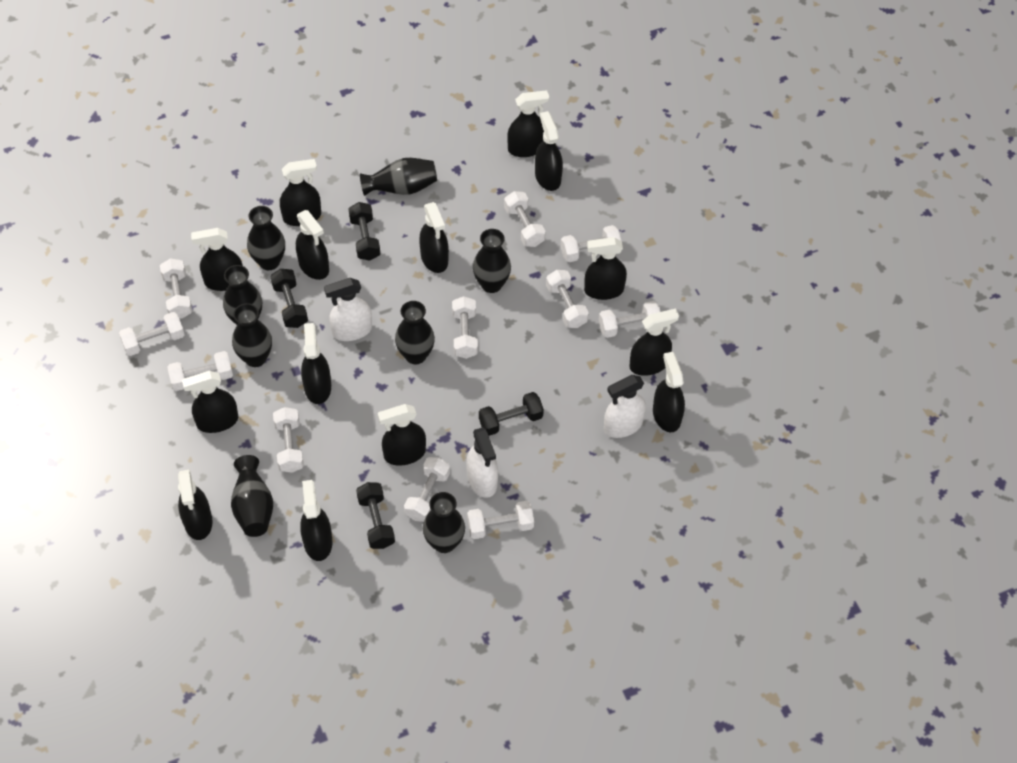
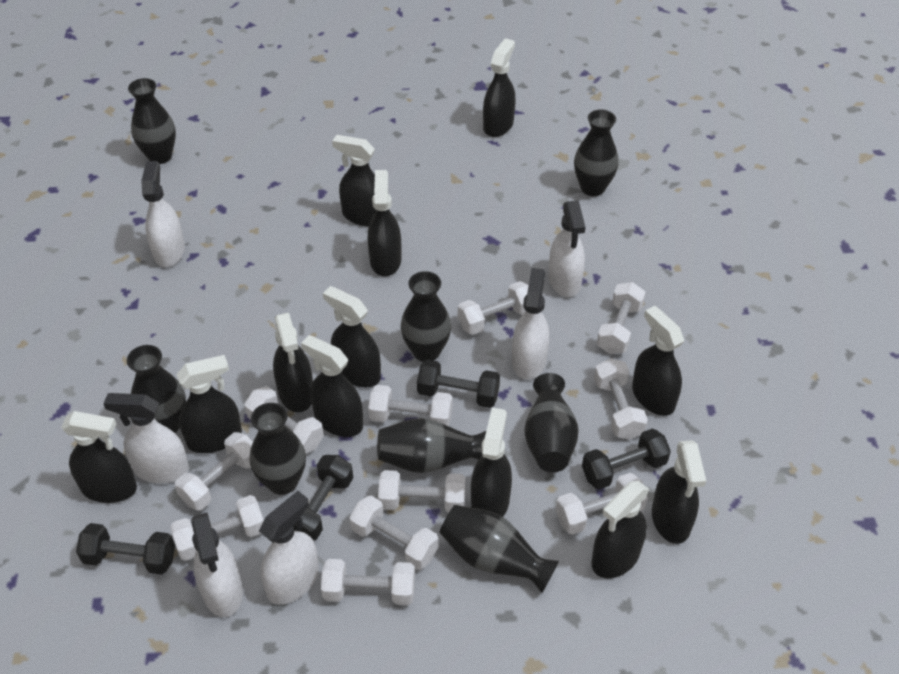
black spray bottle: [178,469,213,540] [182,371,238,433] [191,228,243,291] [280,159,321,226] [296,210,329,280] [300,480,332,561] [301,323,331,404] [378,404,426,466] [419,202,449,273] [507,90,549,157] [535,111,563,191] [584,237,627,300] [629,308,679,376] [653,352,685,432] = 14 -> [61,411,137,503] [177,355,242,453] [273,313,313,412] [301,335,363,437] [323,286,381,387] [332,135,376,227] [368,170,401,276] [471,408,512,517] [483,38,515,137] [591,481,649,578] [632,306,684,416] [652,440,706,544] = 12
white spray bottle: [324,278,372,341] [467,427,498,498] [604,375,646,438] = 3 -> [103,393,189,483] [141,161,185,267] [191,512,243,617] [259,491,319,605] [512,268,549,380] [549,200,585,297] = 6

